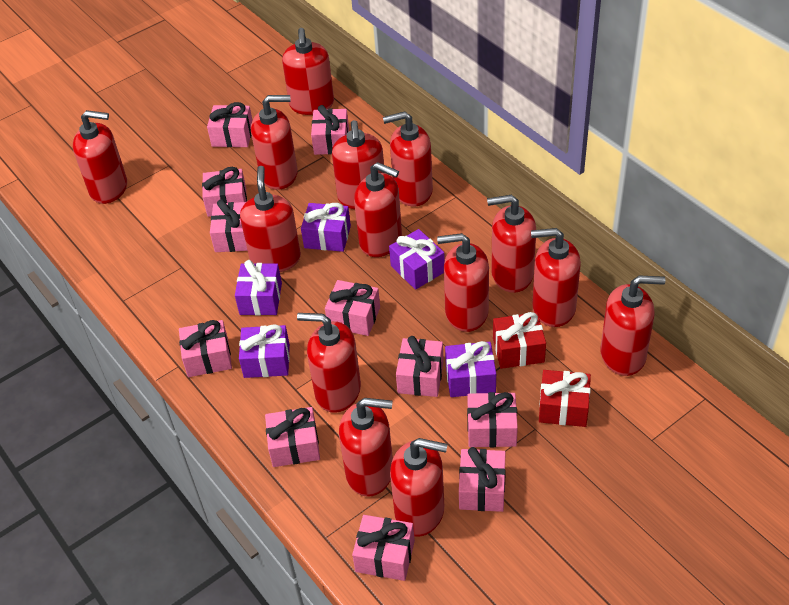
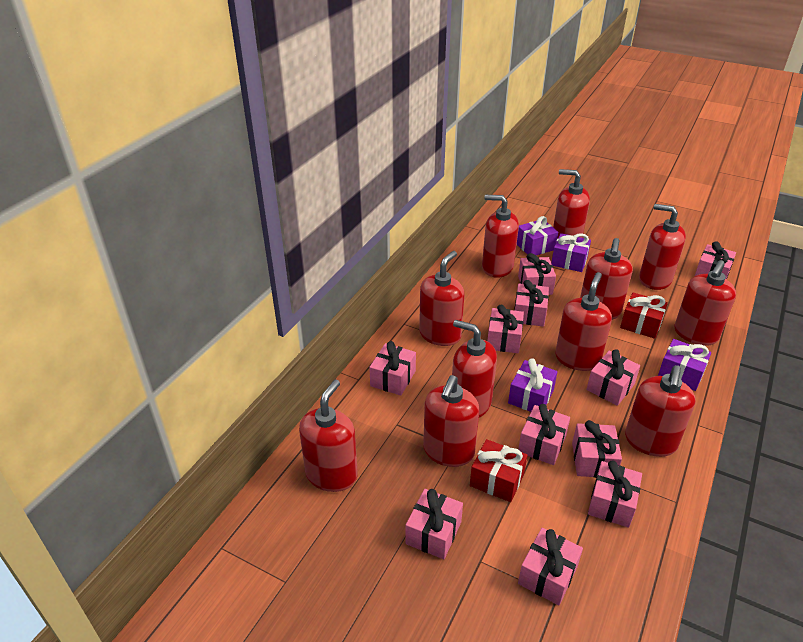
purple gift: [235,260,282,315] [239,324,290,378] [301,203,351,252] [389,229,445,290] [445,341,496,397] = 5 -> [508,358,558,412] [517,216,558,255] [551,233,591,272] [658,339,711,391] = 4
red soap dispenser: [73,110,127,204] [240,166,301,272] [251,95,298,190] [282,28,334,115] [297,313,361,413] [332,120,384,209] [339,398,393,497] [354,162,402,257] [383,111,433,207] [390,438,448,536] [437,233,489,332] [487,195,536,293] [531,228,581,327] [600,275,666,376] = 14 -> [299,380,358,492] [419,251,465,346] [423,375,480,467] [452,320,497,418] [482,195,519,278] [553,169,590,239] [555,272,612,371] [580,238,633,320] [625,365,696,457] [639,204,686,290] [674,260,736,346] = 11

